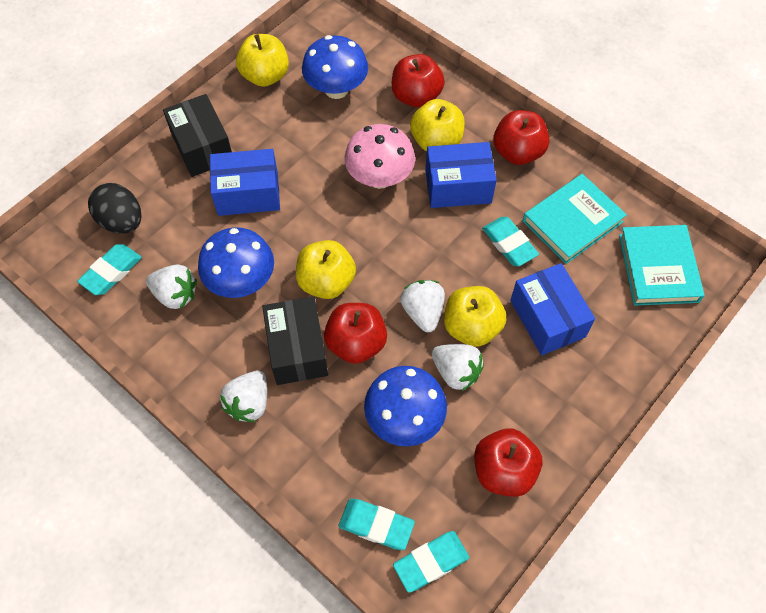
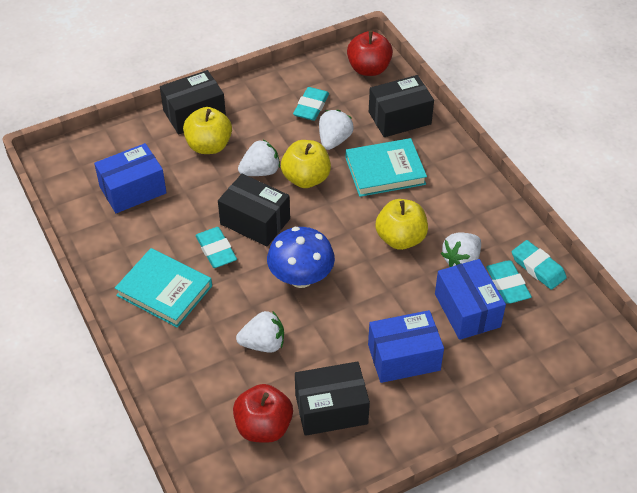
black box: [163,94,232,177] [262,296,328,385] = 2 -> [160,70,226,135] [218,174,290,246] [295,361,370,436] [369,75,434,137] = 4
black egg: [88,183,142,234] = 1 -> none = 0
blue mushroom: [198,227,274,298] [302,35,368,99] [364,366,447,446] = 3 -> [267,227,335,288] = 1
pink mushroom: [344,124,415,189] = 1 -> none = 0
red apple: [324,303,387,364] [392,54,445,108] [474,428,542,497] [493,110,550,165] = 4 -> [233,384,293,443] [347,31,393,76] = 2
yellow apple: [236,34,289,87] [296,240,356,299] [410,99,465,152] [444,286,506,347] = 4 -> [183,107,232,154] [281,140,331,188] [375,199,428,250] = 3

